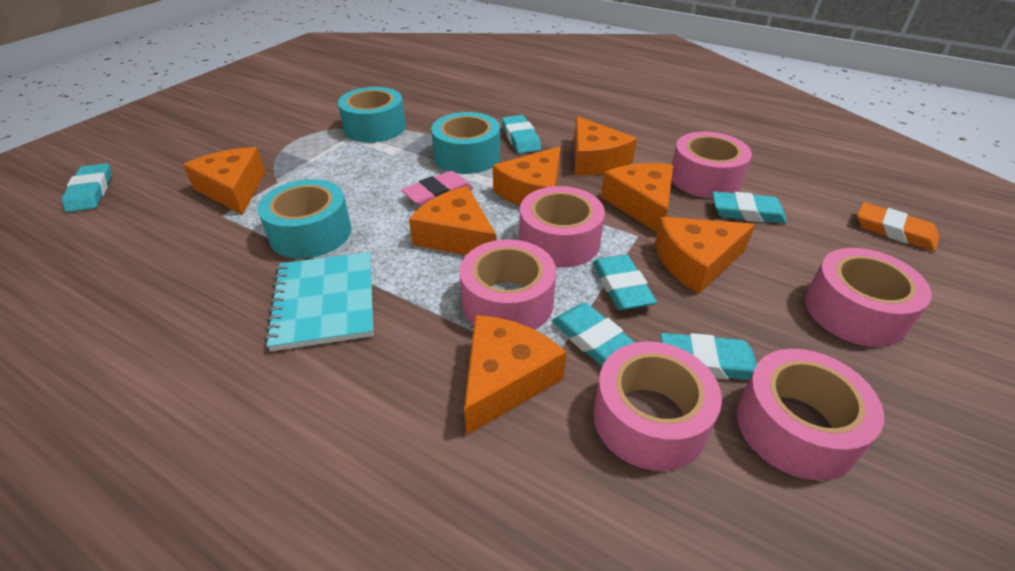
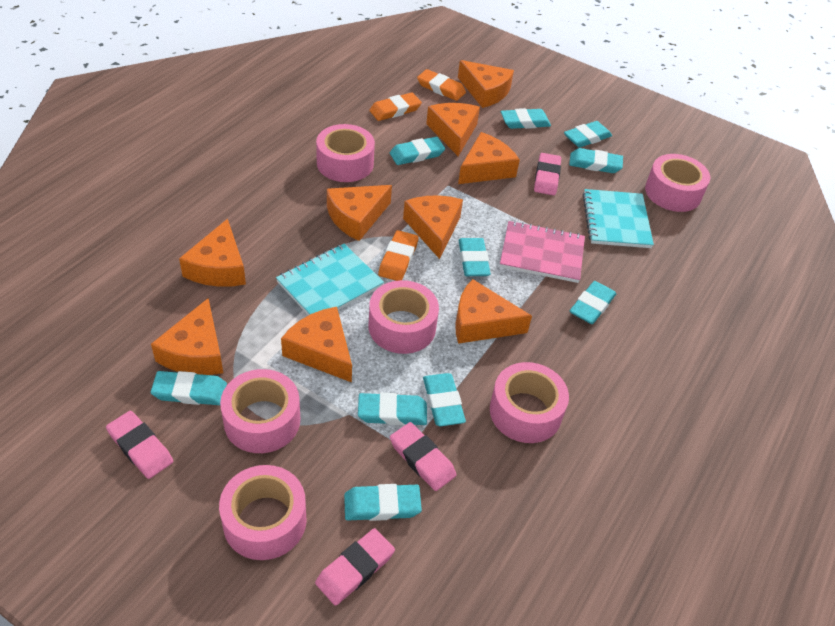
orange cheese: [183,147,266,215] [409,186,497,255] [464,315,567,435] [493,146,561,206] [574,116,637,175] [601,163,673,233] [655,217,755,294] = 7 -> [151,298,223,375] [179,219,246,287] [281,307,352,382] [327,185,392,241] [403,196,463,259] [426,103,480,156] [456,279,532,344] [458,60,514,108] [458,132,520,184] = 9
orange eraser: [857,202,939,251] = 1 -> [369,92,422,121] [378,230,419,281] [417,69,466,101] = 3
pink eraser: [401,171,473,207] = 1 -> [106,411,173,479] [315,528,395,606] [390,422,456,491] [534,153,561,195] = 4
pink notebook: none = 0 -> [500,221,585,283] = 1
turquoise eraser: [62,163,112,212] [502,115,541,153] [552,303,635,366] [593,255,657,310] [661,333,757,380] [712,191,787,223] = 6 -> [151,371,227,405] [344,484,422,521] [358,393,427,425] [390,137,445,165] [423,373,466,426] [458,238,491,276] [501,108,551,129] [564,121,612,148] [569,148,623,173] [570,281,616,324] = 10
turquoise notebook: [265,252,374,351] = 1 -> [276,244,384,315] [582,189,654,248] = 2
turquoise tape: [258,179,352,259] [338,87,406,143] [431,112,500,174] = 3 -> none = 0

